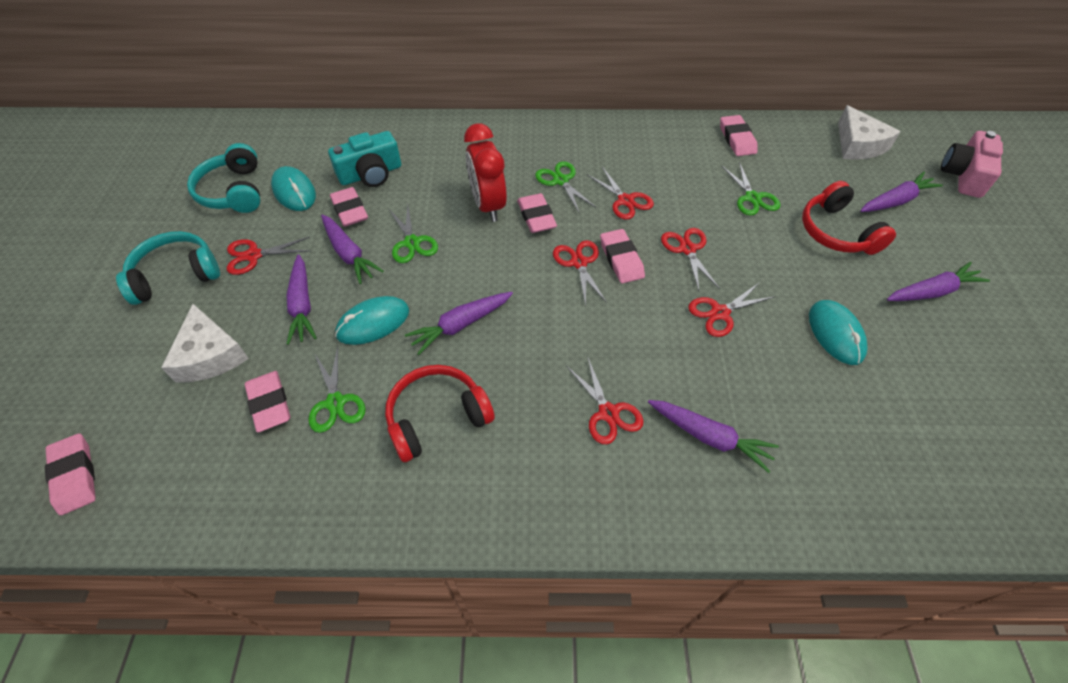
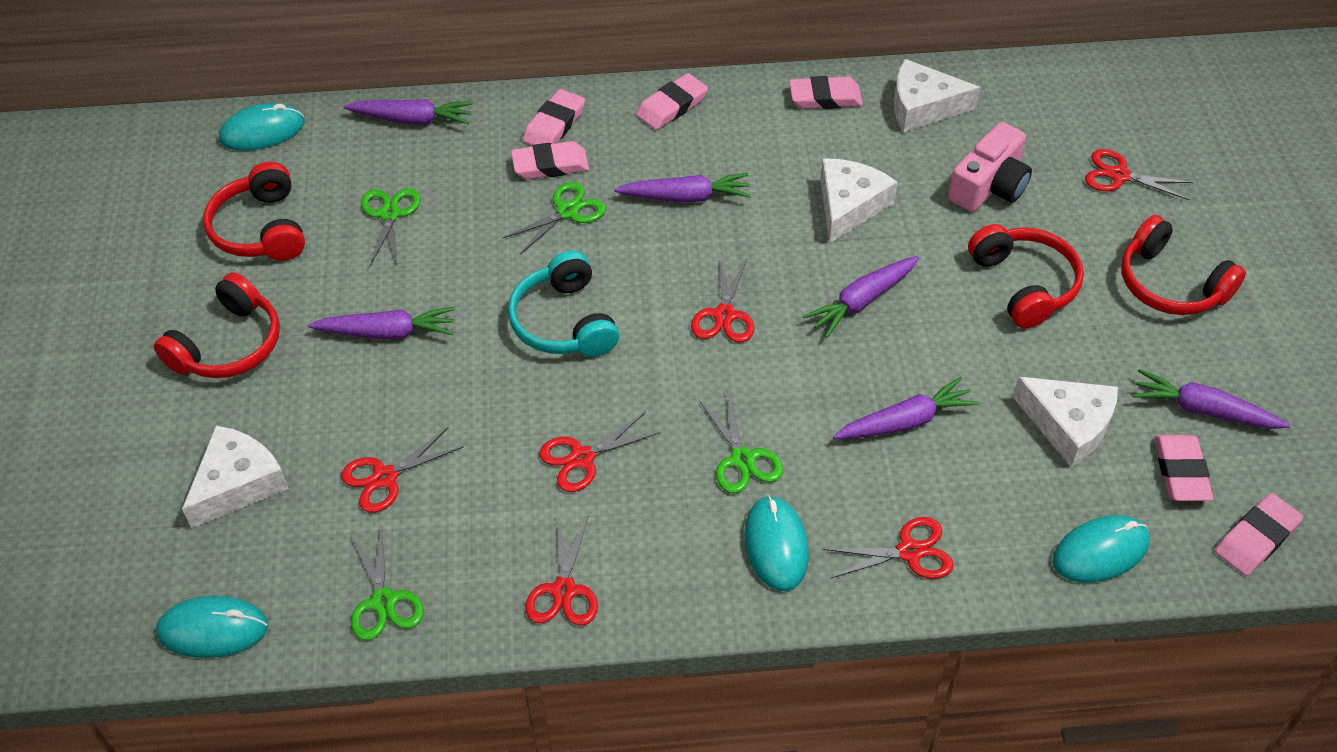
red clock: [464,123,507,222] = 1 -> none = 0
red headphones: [385,365,495,462] [802,181,896,255] = 2 -> [154,272,280,378] [203,162,305,261] [968,224,1084,328] [1121,215,1246,315] = 4
turquoise camera: [328,131,401,187] = 1 -> none = 0
turquoise headphones: [116,231,220,305] [187,143,260,213] = 2 -> [508,251,619,357] = 1
turquoise mouse: [271,166,316,211] [335,296,409,345] [809,300,868,365] = 3 -> [156,596,268,658] [219,103,305,151] [744,495,809,591] [1053,515,1150,583] = 4
white cheese: [161,304,249,382] [838,105,901,160] = 2 -> [182,426,289,528] [820,158,898,244] [894,59,981,132] [1013,377,1118,467] = 4

